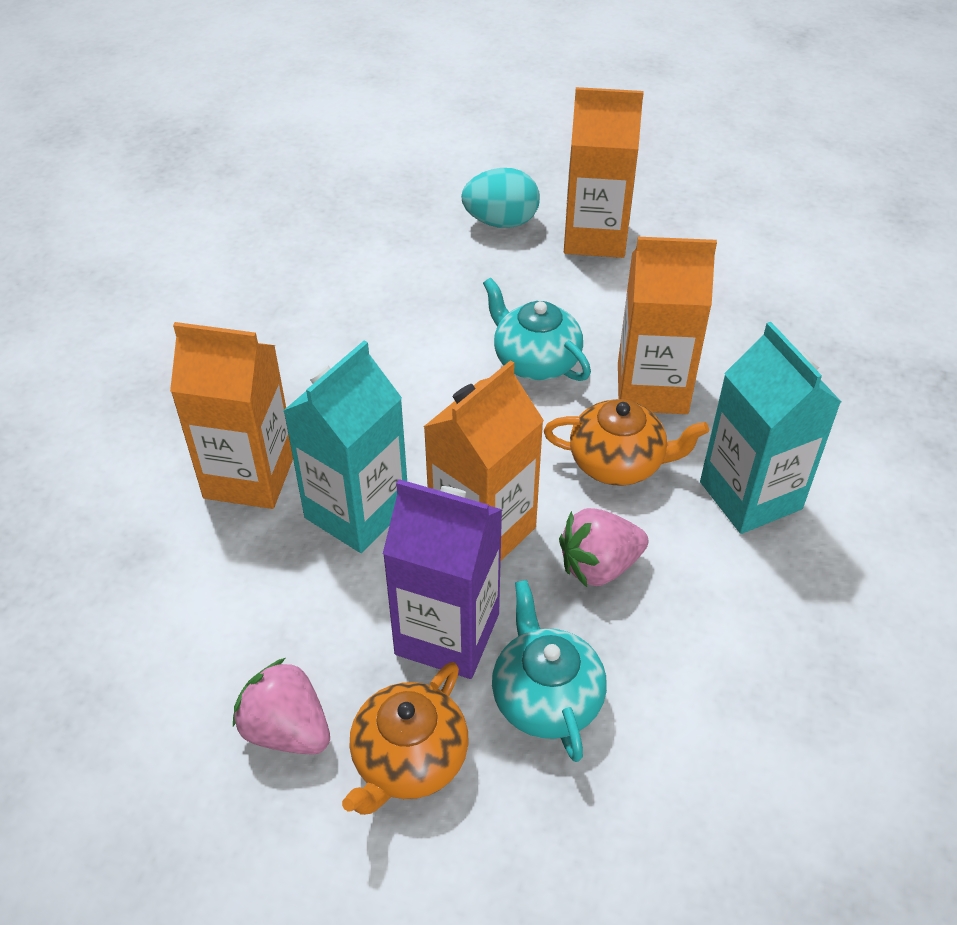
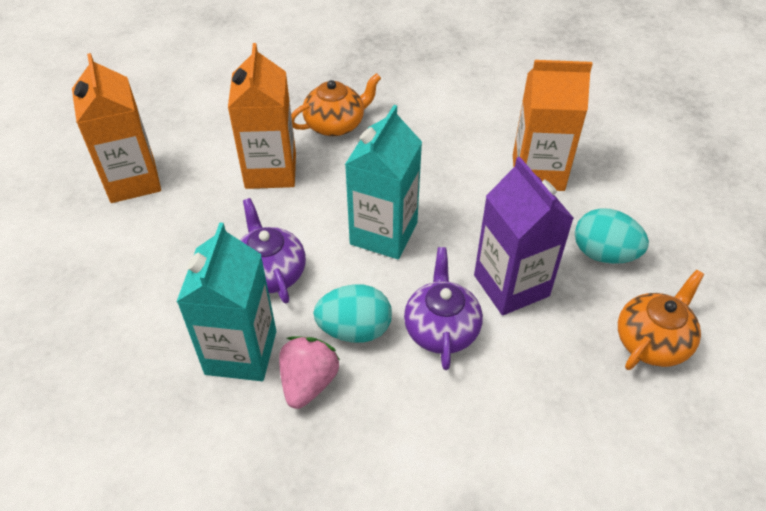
orange carton: [170,322,293,509] [423,360,544,560] [564,87,644,258] [618,237,717,414] = 4 -> [72,53,161,203] [228,43,296,189] [513,60,592,191] = 3
pink strawberry: [233,658,330,755] [559,508,648,587] = 2 -> [279,336,340,409] = 1
purple teapot: none = 0 -> [240,198,306,303] [404,247,483,370] = 2
turquoise egg: [461,168,540,228] = 1 -> [313,284,392,343] [575,208,649,264] = 2
turquoise teapot: [483,278,591,381] [492,580,607,762] = 2 -> none = 0

